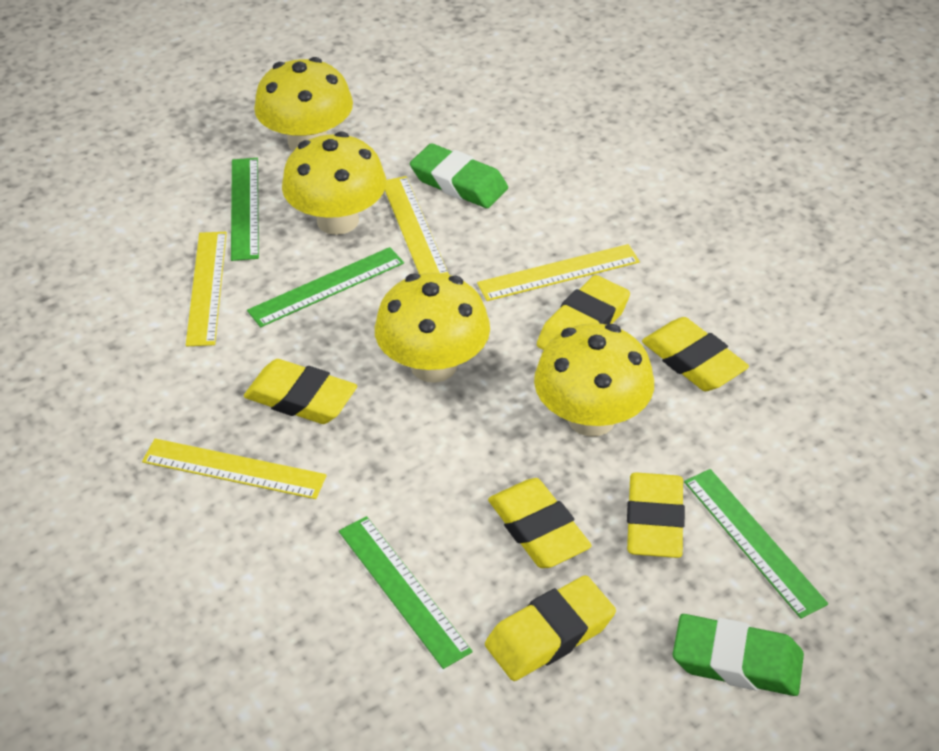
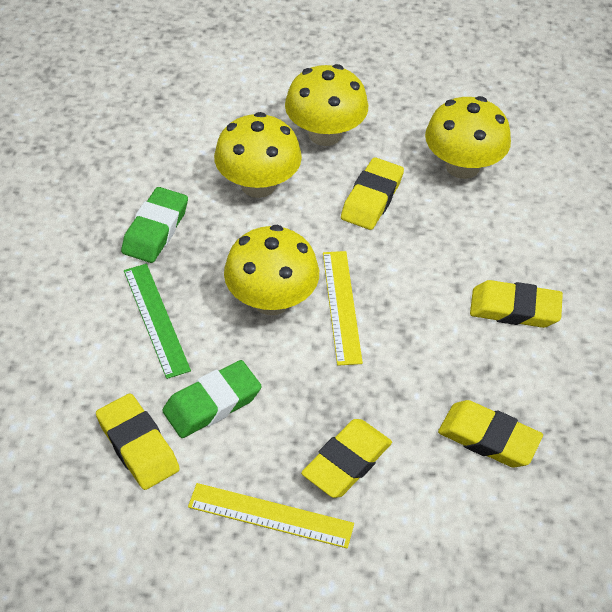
green ruler: [231,158,259,261] [247,247,404,327] [339,516,473,669] [684,469,828,619] = 4 -> [124,264,191,379] = 1
yellow eraser: [244,359,357,424] [485,575,616,681] [488,478,592,568] [537,275,630,350] [627,472,685,558] [642,317,749,391] = 6 -> [96,394,180,490] [301,419,392,498] [341,157,404,230] [438,400,543,468] [470,280,563,328] = 5
yellow ruler: [142,439,327,499] [186,232,227,346] [385,176,449,275] [477,244,640,301] = 4 -> [188,483,354,548] [323,251,363,366] = 2

